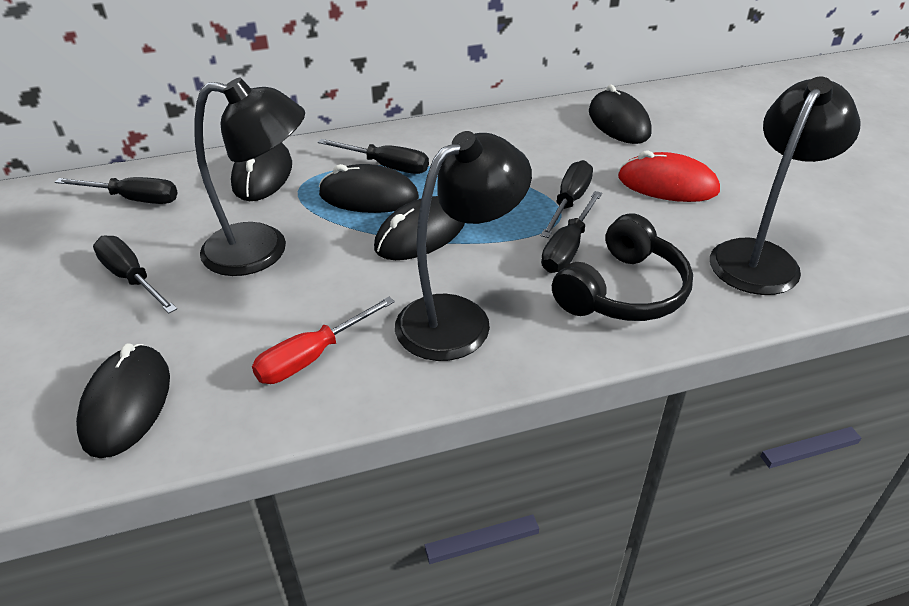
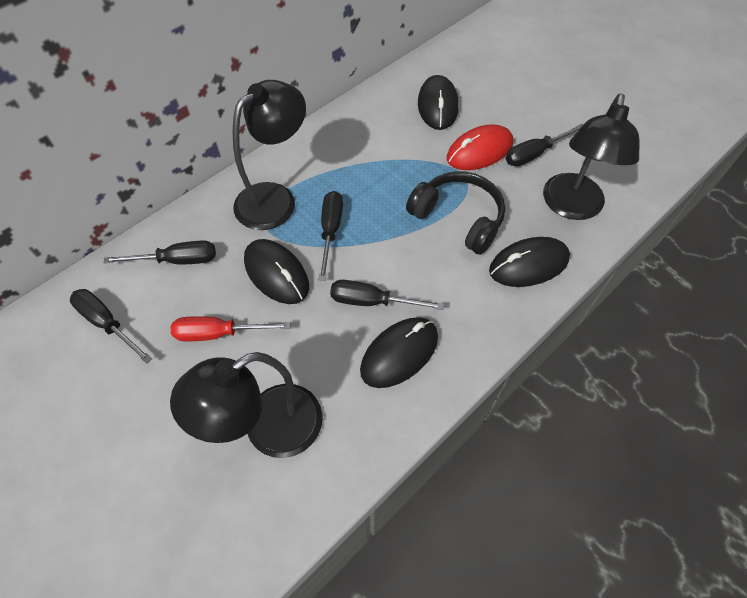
black mouse: [76,343,170,458] [231,142,292,201] [319,164,419,213] [374,196,465,260] [589,85,652,144] = 5 -> [244,239,309,304] [360,317,438,388] [418,75,459,130] [489,237,570,287] = 4

